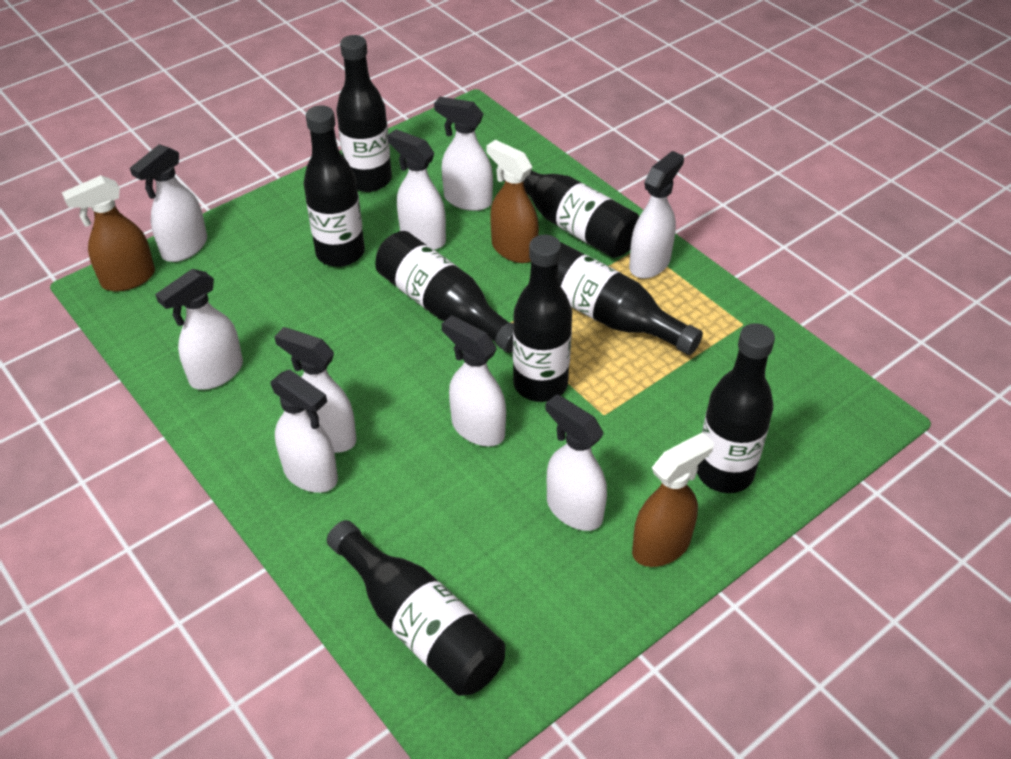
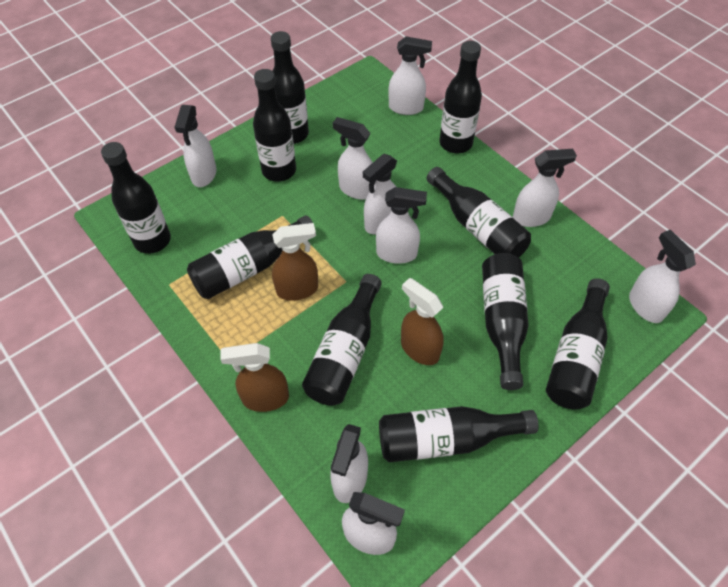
black bottle: [303,105,365,267] [327,520,505,696] [336,35,392,192] [375,231,514,353] [504,170,639,258] [513,235,572,402] [558,242,703,355] [697,323,775,493] = 8 -> [101,142,171,254] [187,215,313,299] [253,69,296,182] [271,31,309,144] [302,274,382,406] [379,406,539,462] [427,167,531,257] [440,41,482,153] [482,253,529,390] [546,278,610,410] = 10

